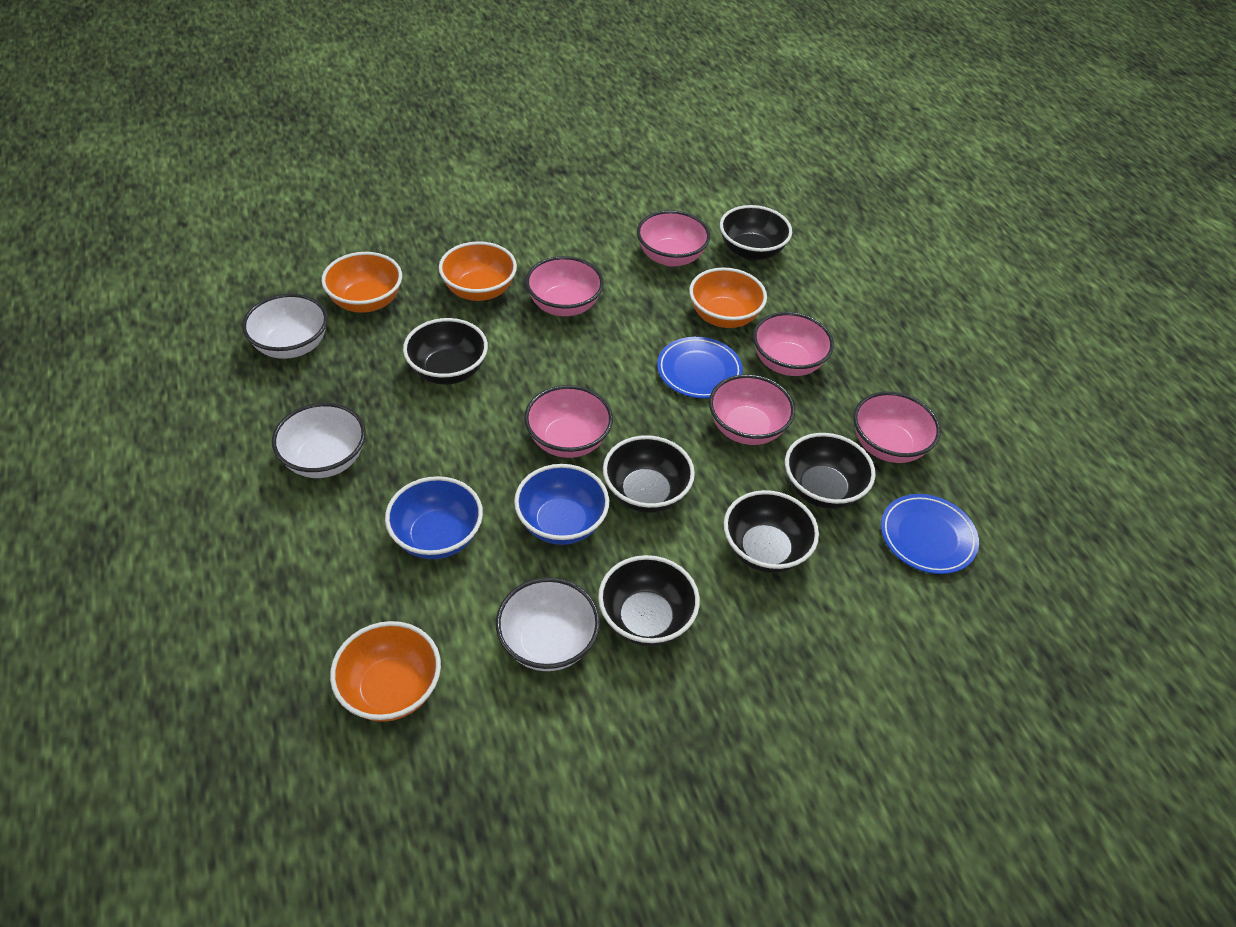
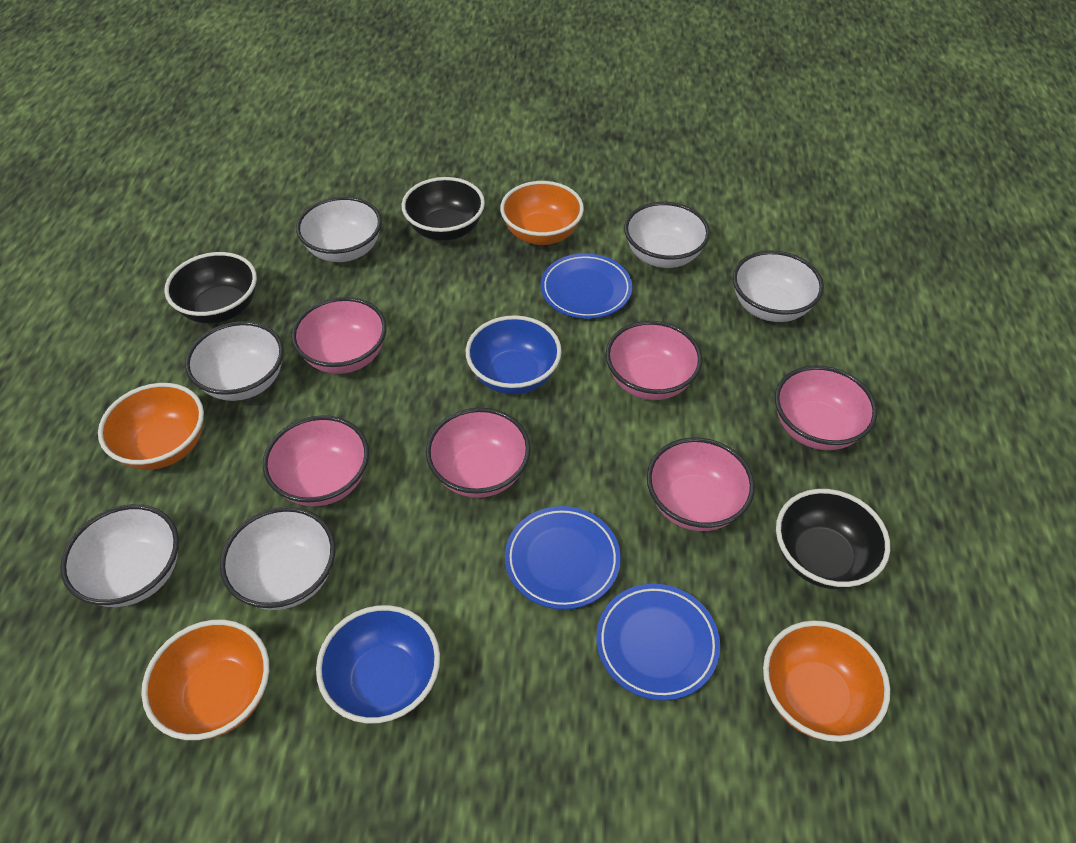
black bowl: [403,318,488,385] [598,555,700,646] [603,435,695,513] [720,205,792,261] [724,490,819,573] [785,433,876,509] = 6 -> [164,252,257,324] [402,177,485,241] [776,489,890,589] = 3
blue plate: [657,337,743,398] [881,494,979,574] = 2 -> [505,506,621,610] [541,253,632,319] [596,584,720,701] = 3
white bowl: [242,293,328,359] [272,403,366,478] [496,577,600,671] = 3 -> [60,504,179,607] [185,321,284,401] [220,507,335,610] [296,196,382,262] [624,202,710,268] [733,251,824,322] = 6

